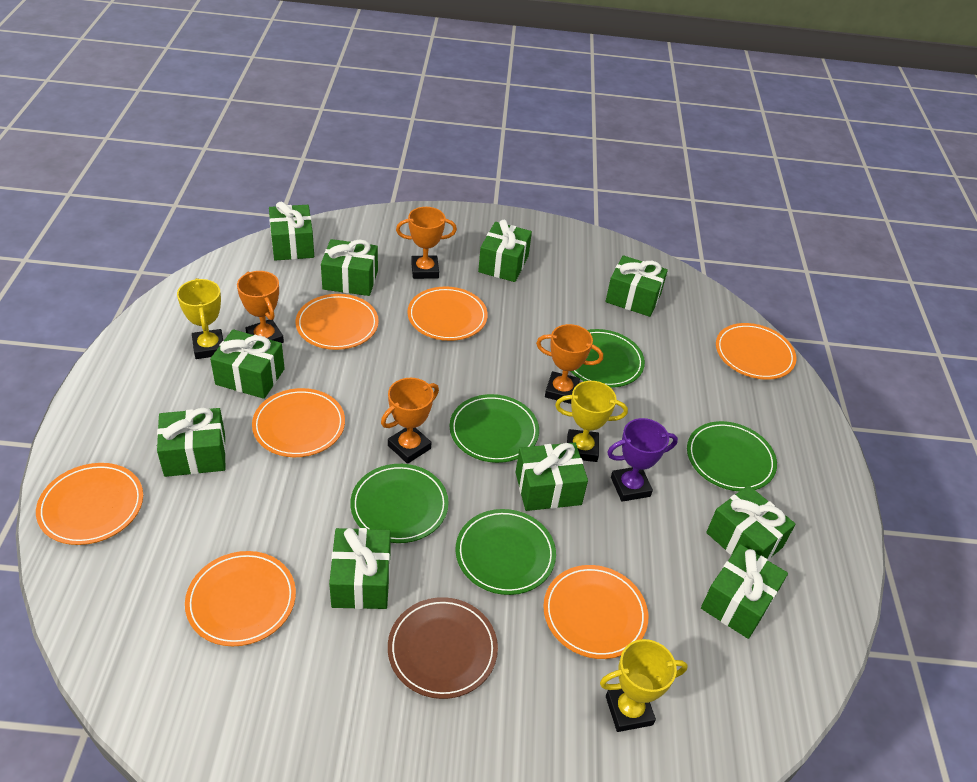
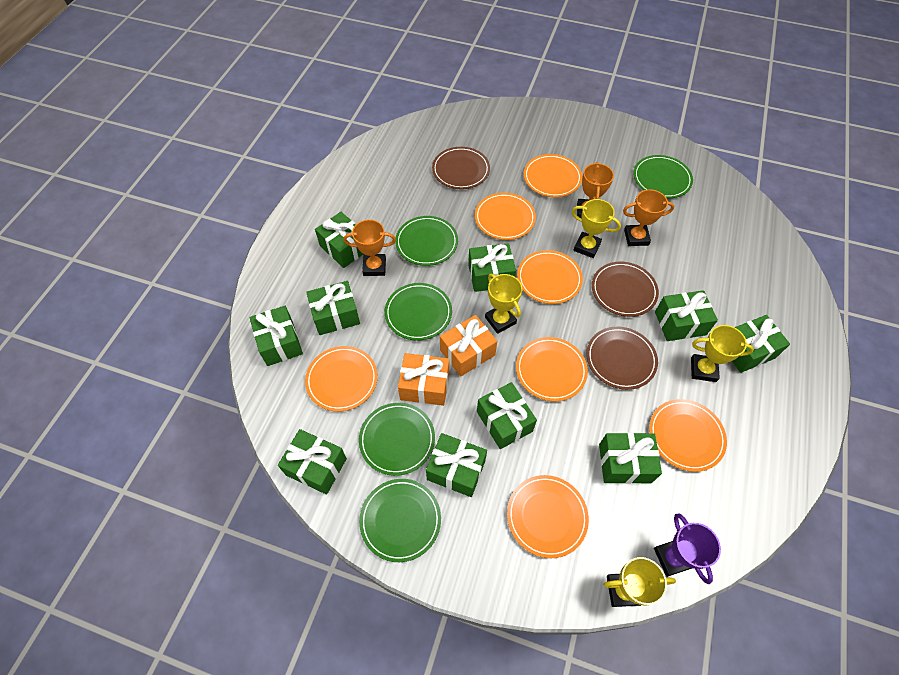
brown plate: [388,597,498,699] = 1 -> [432,147,490,189] [586,327,658,390] [592,262,659,317] = 3
orange gift: none = 0 -> [398,353,449,406] [440,315,497,377] = 2
orange trophy: [237,271,284,343] [381,378,439,464] [396,207,457,279] [536,324,603,404] = 4 -> [343,219,396,276] [577,162,614,218] [623,189,674,246] = 3
yellow trophy: [177,278,223,359] [555,381,628,462] [600,639,688,732] = 3 -> [485,274,522,334] [572,199,621,258] [603,557,676,607] [691,325,754,382] = 4

